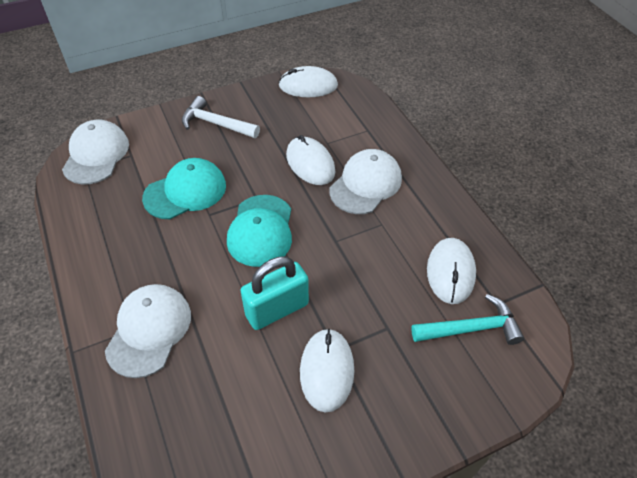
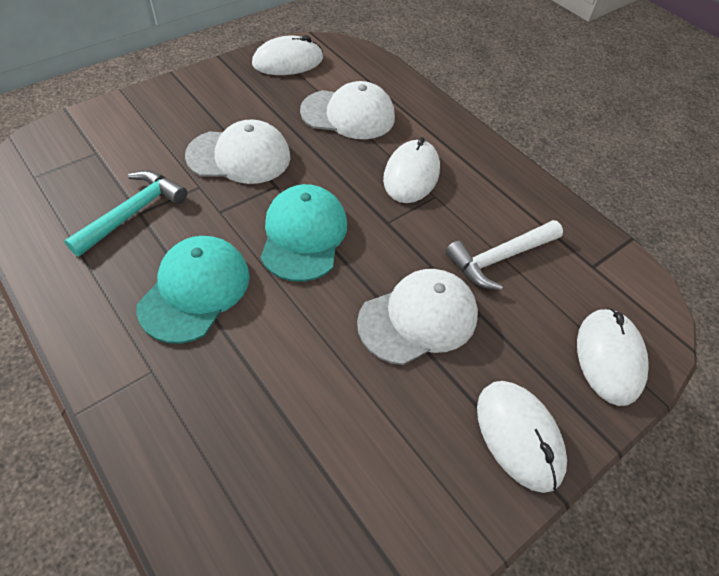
turquoise padlock: [240,257,309,330] = 1 -> none = 0

